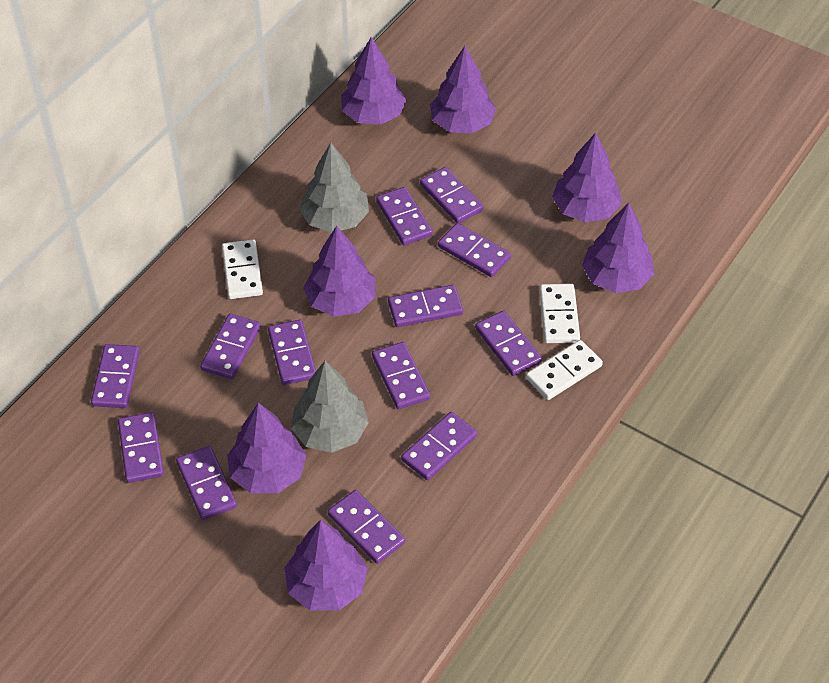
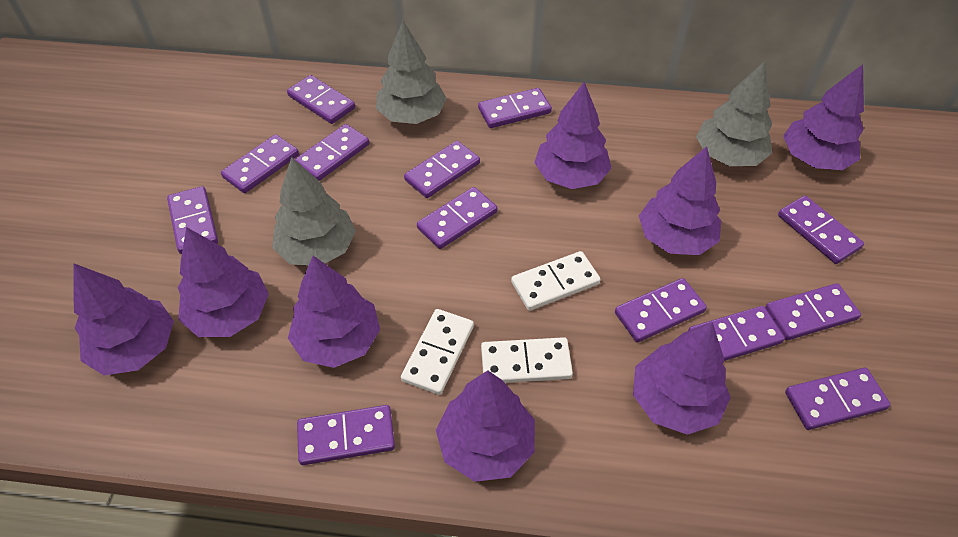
grey tree: [291,361,369,453] [299,143,369,233] = 2 -> [272,157,356,266] [376,21,447,124] [696,61,772,166] = 3
purple tree: [227,403,306,493] [284,520,368,611] [303,226,375,317] [341,37,406,125] [430,46,496,133] [552,132,622,222] [582,203,654,293] = 7 -> [73,263,174,376] [178,227,269,337] [288,256,380,368] [436,370,535,482] [534,82,611,189] [633,322,731,435] [639,146,721,255] [783,64,864,170] = 8

